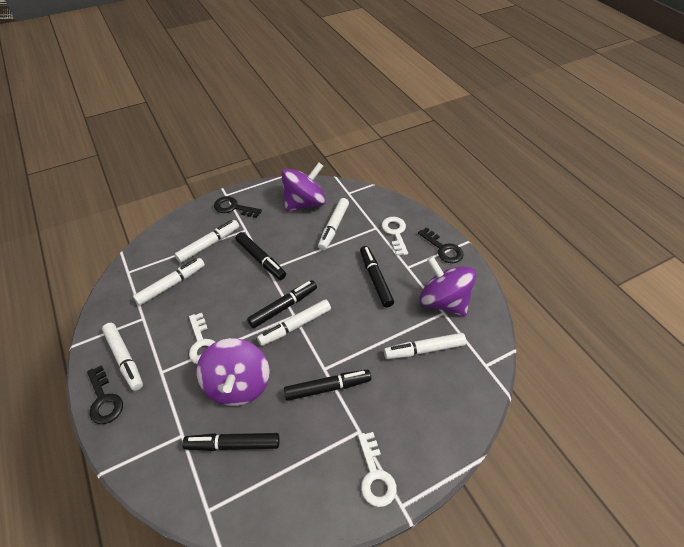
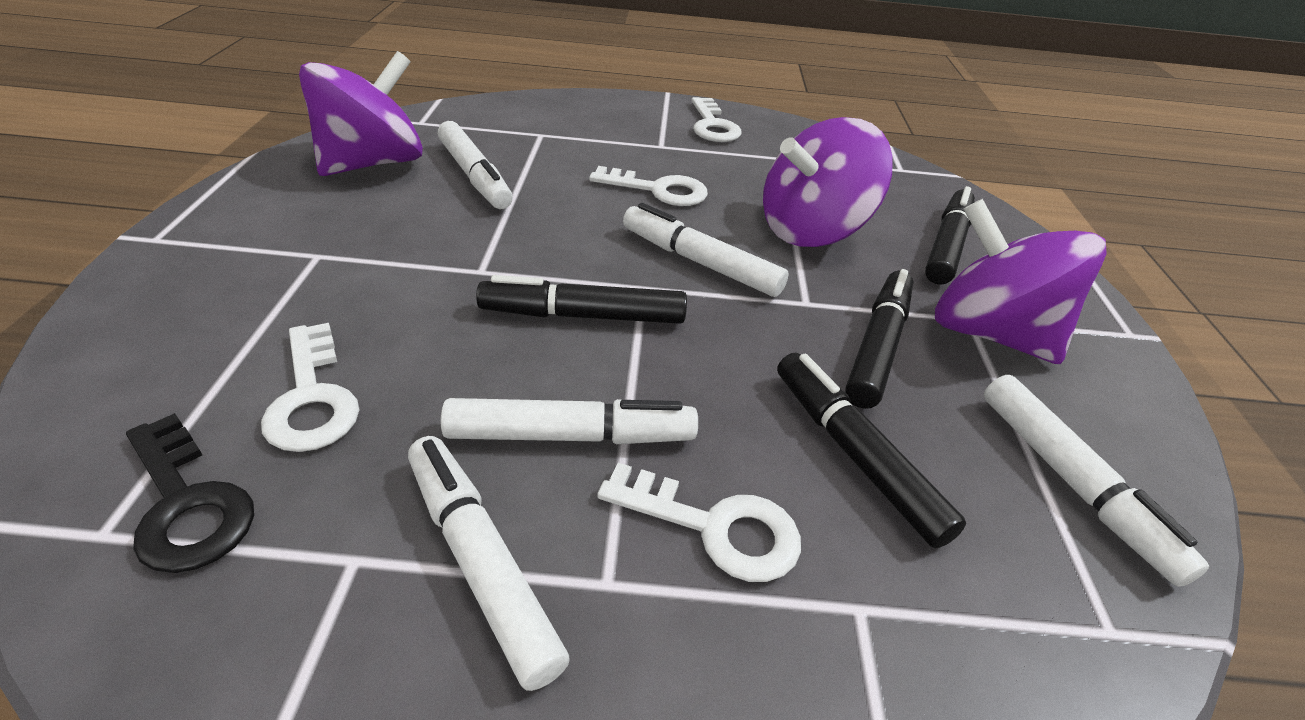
black key: [87,365,123,424] [214,196,262,218] [418,227,464,263] = 3 -> [126,413,254,573] = 1
black marker: [182,433,280,451] [235,232,286,280] [247,280,317,328] [284,370,371,401] [360,246,394,308] = 5 -> [476,275,687,324] [777,352,966,548] [845,269,914,409] [925,186,975,285] = 4
white key: [189,313,215,364] [358,432,397,507] [382,217,408,256] = 3 -> [261,323,360,452] [589,166,708,206] [597,463,801,582] [691,97,741,142] = 4
white marker: [102,323,143,391] [133,258,205,306] [175,220,239,263] [257,299,331,346] [318,198,349,250] [384,333,466,359] = 6 -> [408,436,570,691] [438,121,513,209] [441,398,698,444] [623,203,789,297] [984,375,1209,587] = 5

